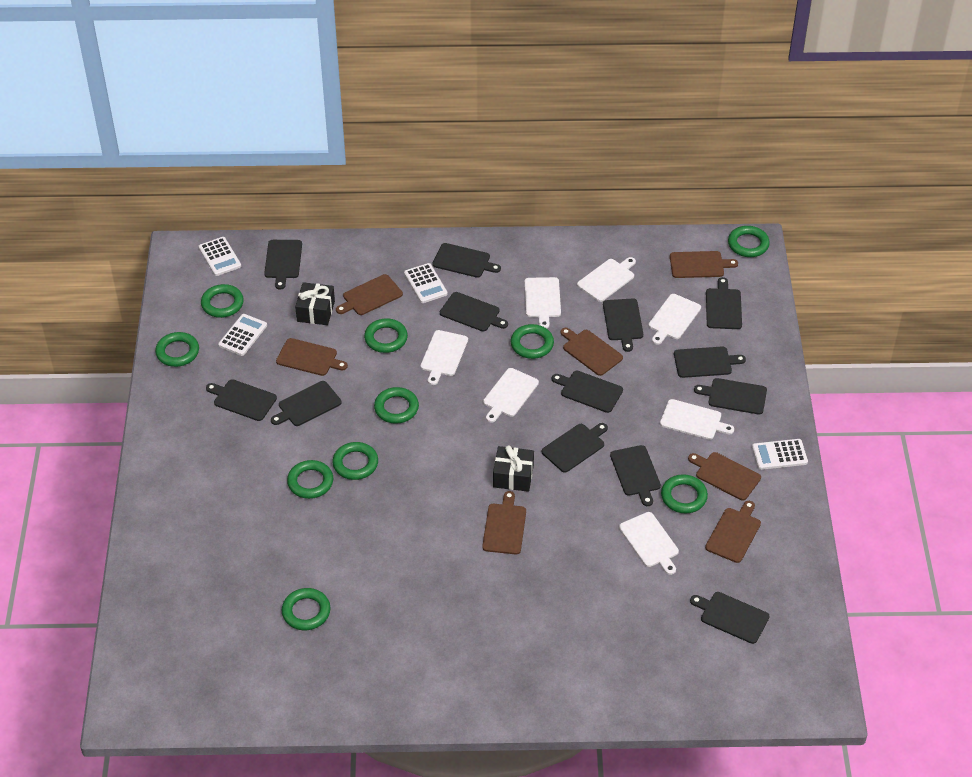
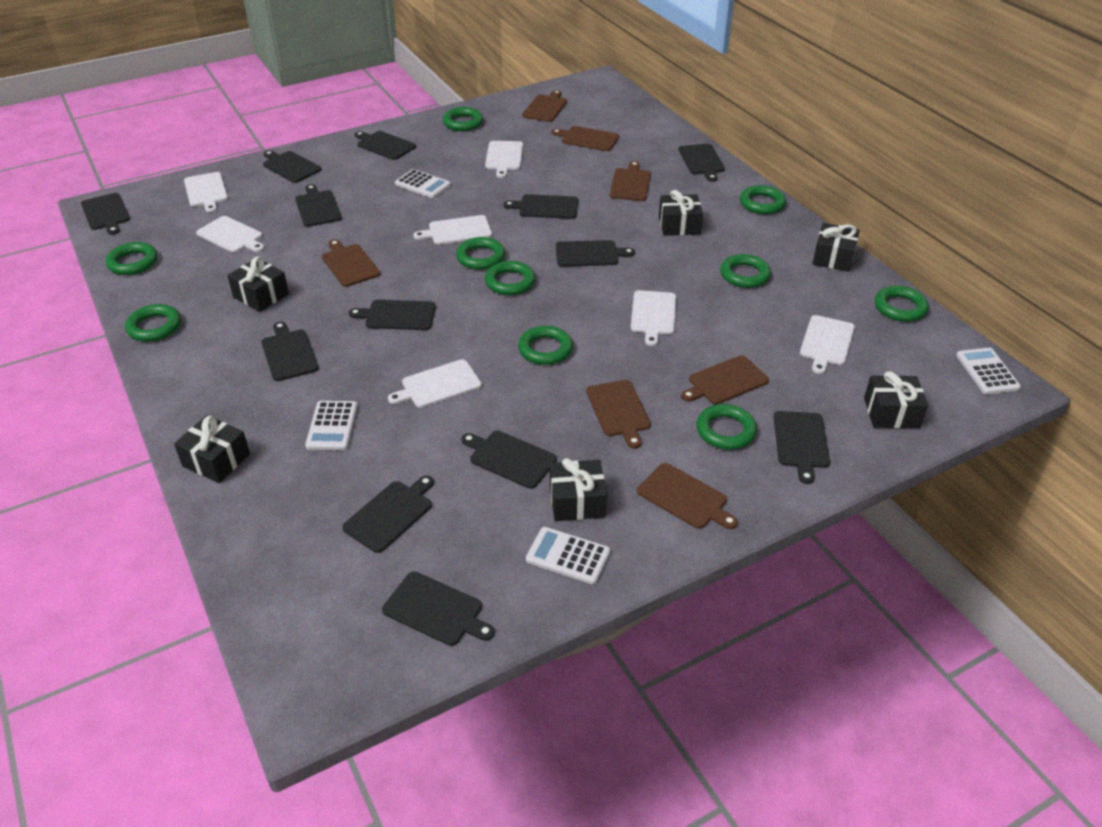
black gift: [295,282,335,325] [493,445,534,492] = 2 -> [174,415,250,483] [227,256,289,312] [550,458,607,521] [659,190,703,236] [812,223,860,272] [864,371,928,428] = 6

